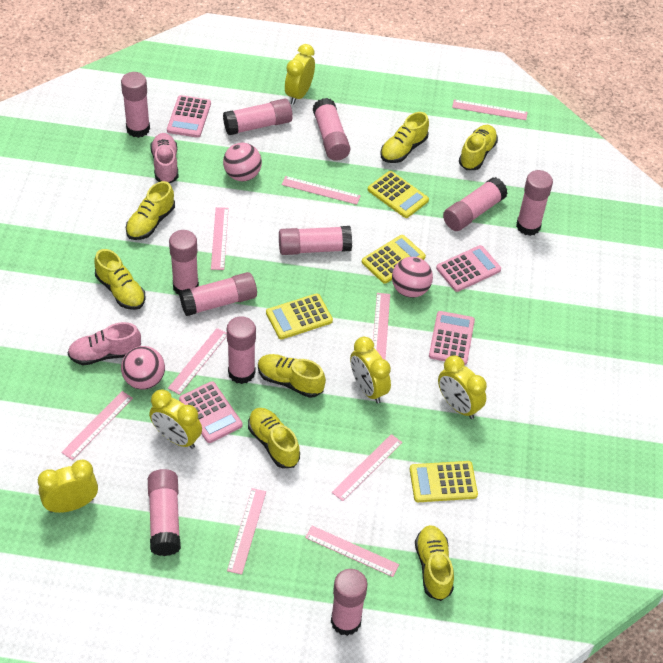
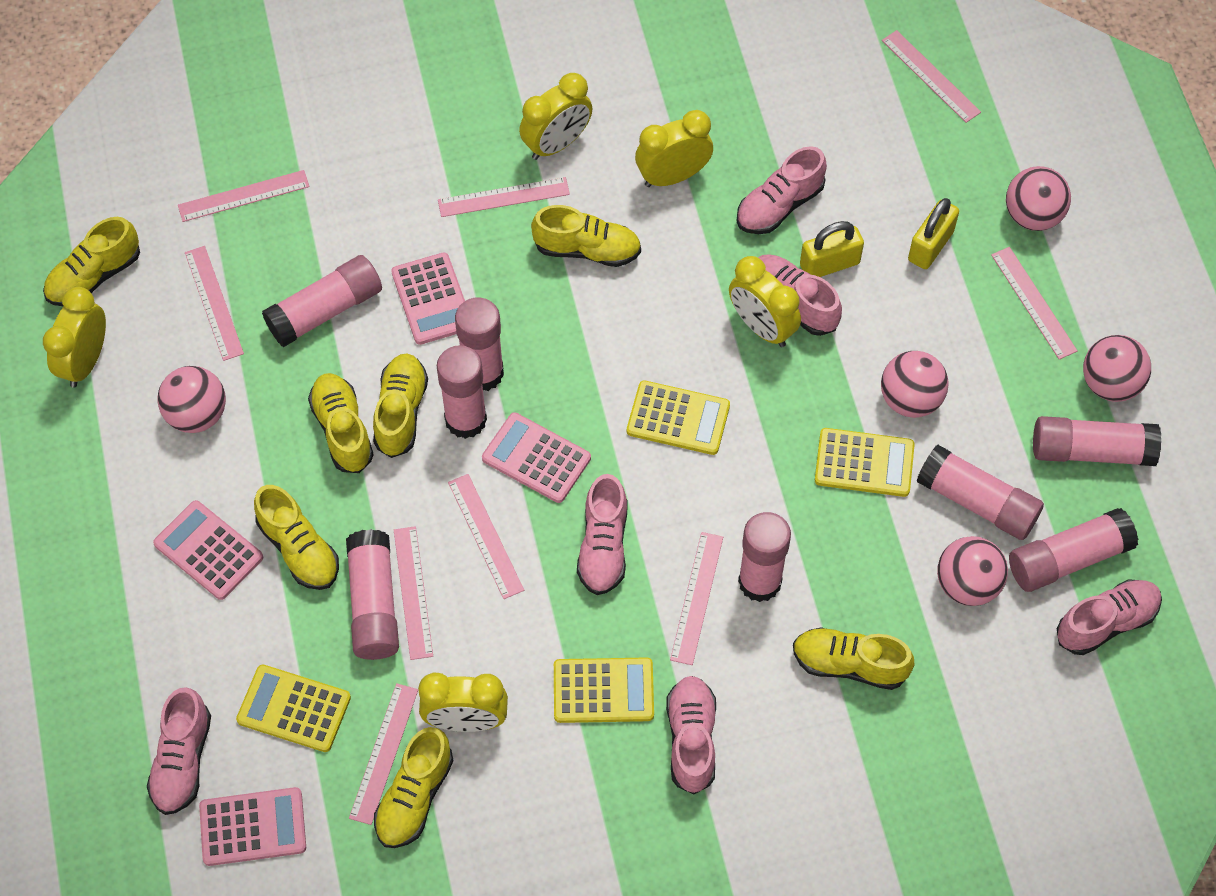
pink ball: [121,346,165,390] [223,143,262,181] [392,257,433,298] = 3 -> [158,366,226,433] [881,351,948,418] [937,536,1008,606] [1006,166,1071,231] [1083,335,1151,402] = 5
pink glue stick: [121,72,150,138] [148,469,181,556] [169,230,199,296] [179,272,257,316] [223,99,293,135] [227,316,256,384] [279,226,352,255] [313,98,350,161] [331,569,368,636] [443,177,508,231] [516,170,553,236] = 11 -> [262,255,382,347] [346,529,399,660] [437,345,487,439] [455,298,504,391] [738,512,791,602] [916,444,1044,540] [1009,508,1138,592] [1033,416,1161,466] = 8
pink shoe: [67,322,141,365] [150,133,178,183] = 2 -> [147,687,211,815] [577,474,627,595] [666,676,716,794] [736,146,827,234] [758,254,842,336] [1057,579,1162,655] = 6
yellow padlock: none = 0 -> [800,221,864,277] [908,198,959,269] = 2

